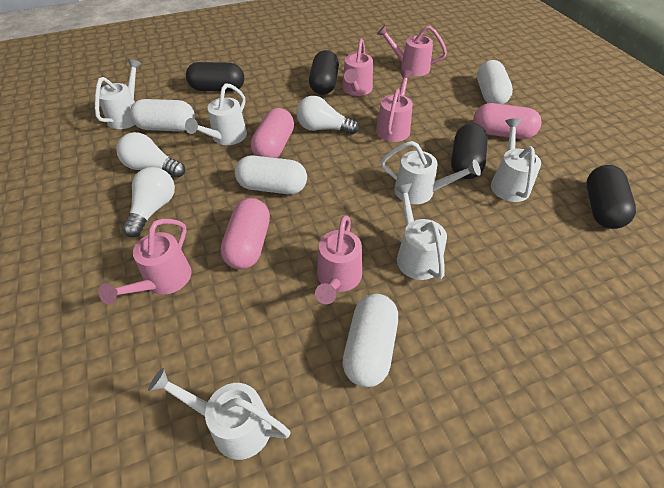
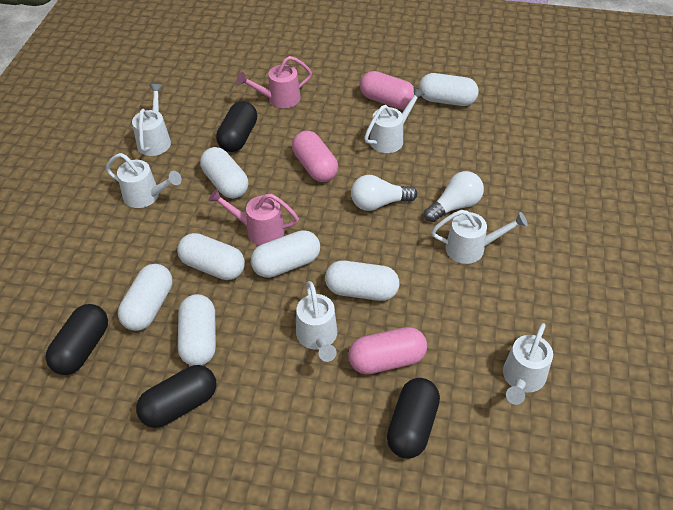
pink watering can: [99,219,191,304] [315,215,362,304] [342,39,373,96] [376,70,413,142] [377,25,447,76] = 5 -> [208,189,299,245] [237,56,312,108] = 2
white capsule: [130,99,195,131] [235,155,307,194] [342,294,398,387] [477,60,513,104] = 4 -> [118,264,172,331] [177,233,245,280] [178,294,216,366] [200,147,248,199] [251,230,320,278] [325,260,399,301] [419,73,479,106] = 7
white light bulb: [116,132,185,178] [122,167,175,237] [296,96,359,134] = 3 -> [351,175,417,211] [424,171,484,222] = 2

